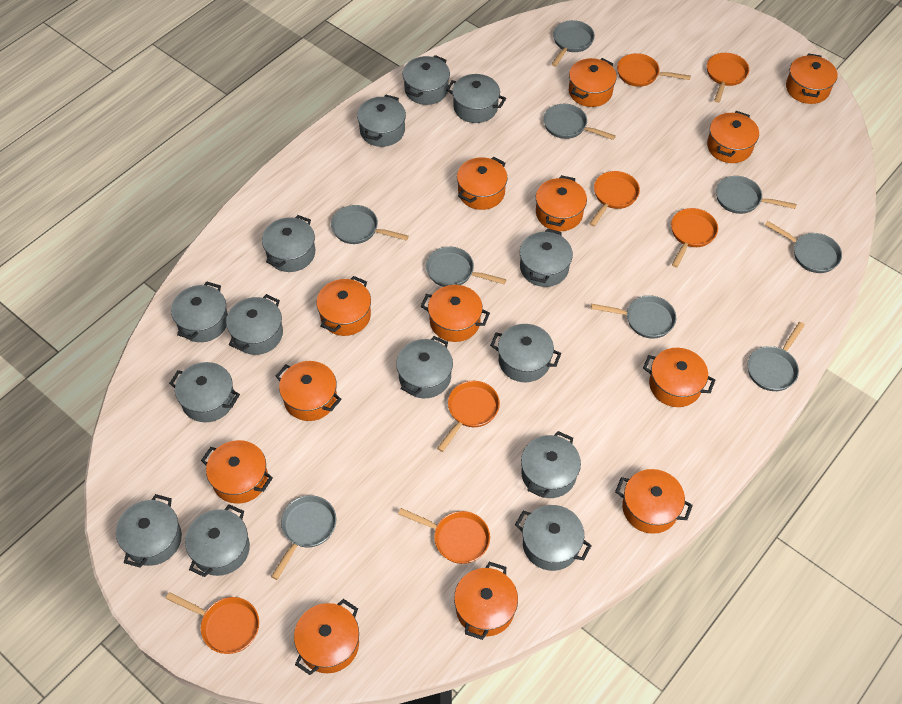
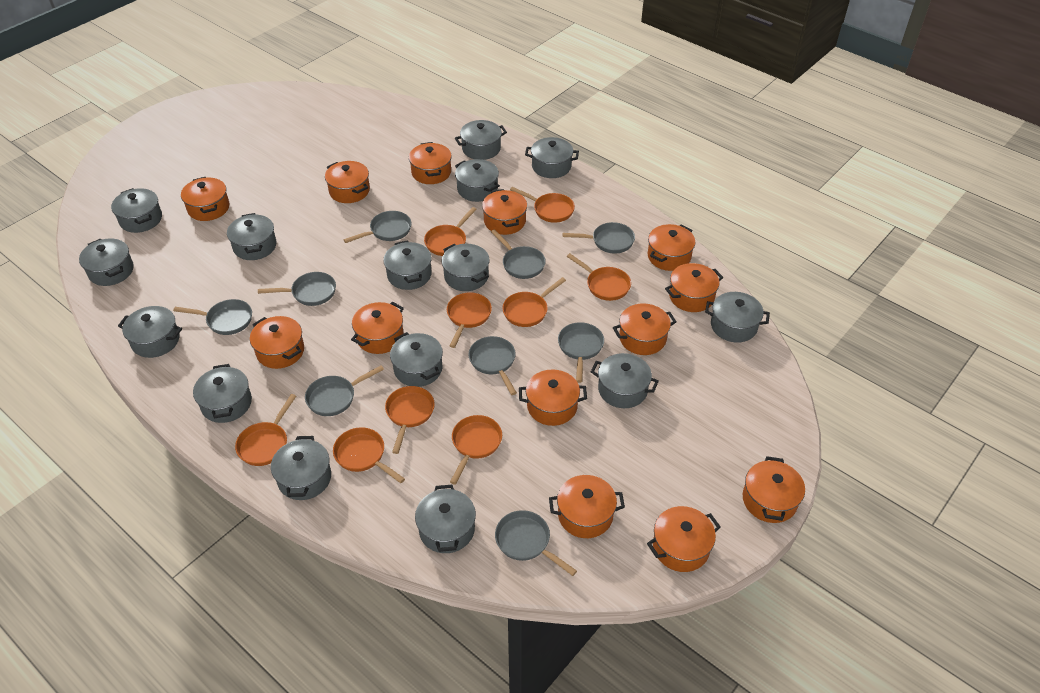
grey pot: [116,494,182,568] [169,362,240,422] [171,282,228,342] [185,504,250,577] [226,294,283,355] [262,215,315,272] [357,95,406,147] [396,336,453,398] [403,55,450,105] [446,74,506,123] [490,324,561,382] [515,505,592,571] [520,229,573,287] [521,431,581,498] = 14 -> [79,238,134,286] [111,188,162,233] [118,306,182,358] [193,364,252,423] [227,213,276,260] [271,436,331,500] [383,240,432,290] [390,332,443,387] [415,485,476,553] [441,244,490,291] [455,120,507,160] [455,159,500,202] [525,137,579,178] [591,353,659,408] [705,292,770,343] = 15
orange pan: [166,592,259,654] [398,508,490,564] [437,381,500,452] [589,171,640,226] [617,53,691,87] [671,208,718,268] [707,53,749,103] = 7 -> [235,394,296,466] [333,427,405,483] [385,386,435,454] [424,207,477,256] [447,292,492,348] [450,415,502,485] [503,277,566,327] [510,187,575,223] [567,253,631,301] = 9

